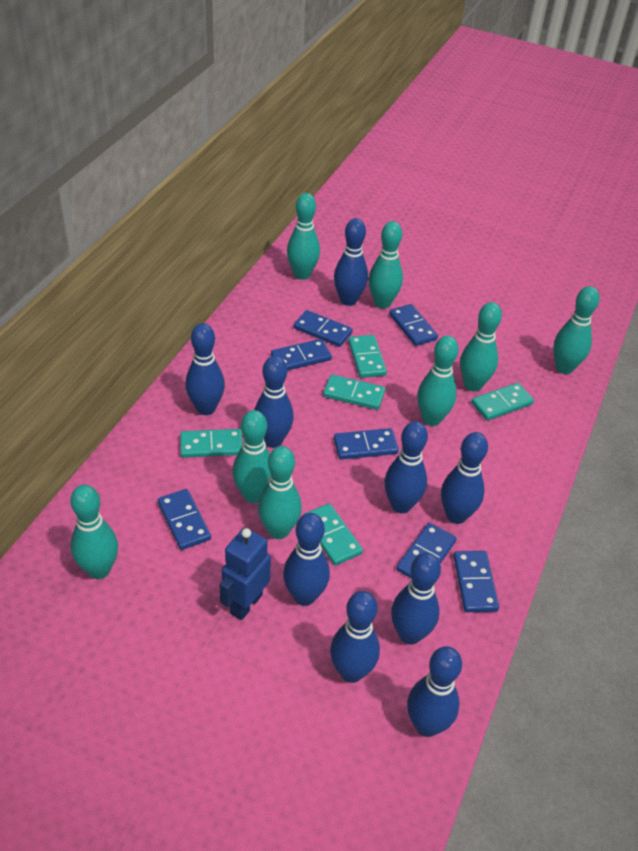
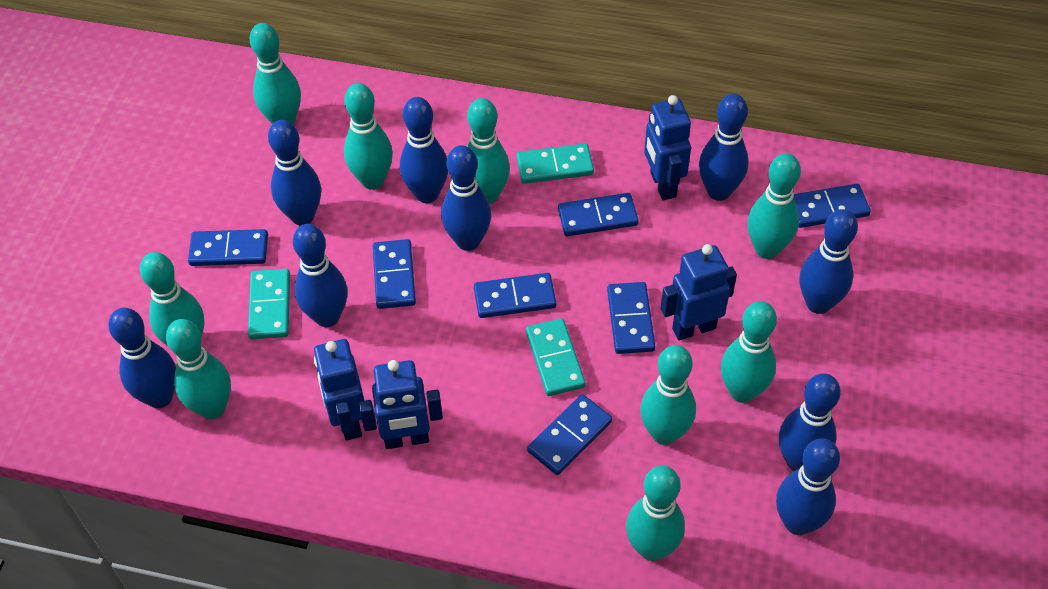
blue robot: [220,527,271,620] = 1 -> [314,339,364,440] [359,360,443,449] [644,95,691,200] [661,244,737,341] = 4
turquoise bowling pin: [70,485,118,579] [232,410,271,503] [258,446,302,539] [287,193,320,280] [369,221,403,309] [417,336,459,426] [460,302,502,391] [553,286,599,374] = 8 -> [140,252,204,346] [166,319,231,419] [250,23,301,125] [344,83,393,190] [467,98,510,204] [626,466,685,561] [640,345,696,445] [721,301,777,403] [747,153,801,259] = 9
turquoise domino: [180,429,243,458] [303,503,363,566] [323,374,385,410] [348,335,387,378] [471,383,534,421] = 5 -> [248,269,290,339] [517,143,594,184] [526,318,586,396] = 3

